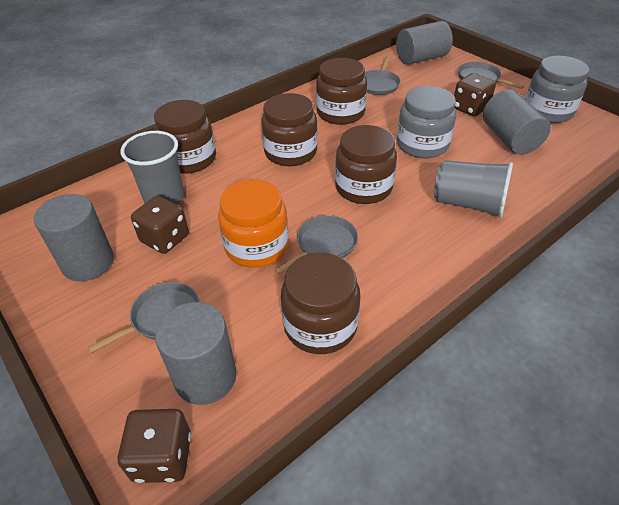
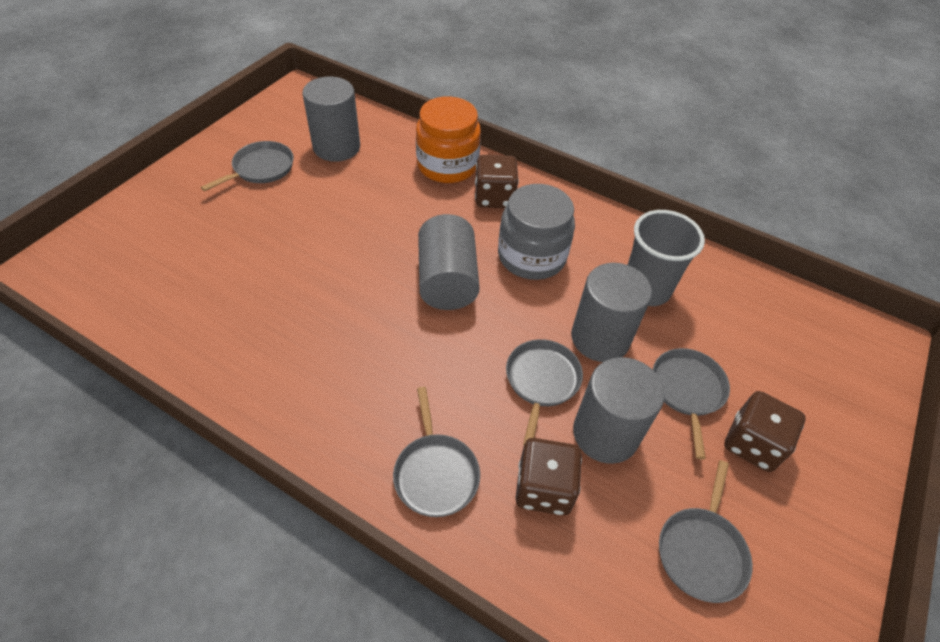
brown jar: [154,100,216,174] [261,93,318,166] [281,252,361,354] [316,58,367,125] [335,125,397,204] = 5 -> none = 0
grey cup: [121,131,184,205] [434,160,513,218] = 2 -> [628,210,705,306] = 1
grey jar: [397,86,456,159] [525,56,589,123] = 2 -> [498,184,575,280] = 1
grey pan: [88,282,200,353] [275,215,358,274] [365,55,401,95] [458,62,524,89] = 4 -> [201,141,294,191] [393,387,480,517] [506,339,583,445] [652,348,730,460] [659,460,753,603] = 5

